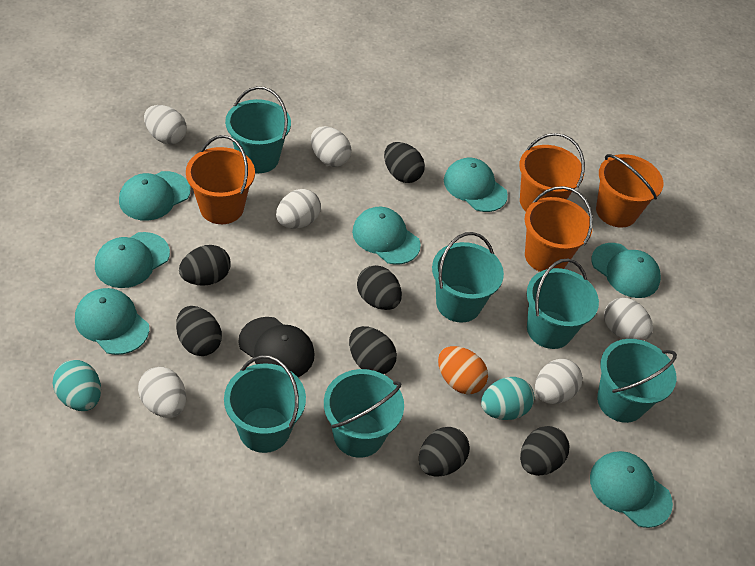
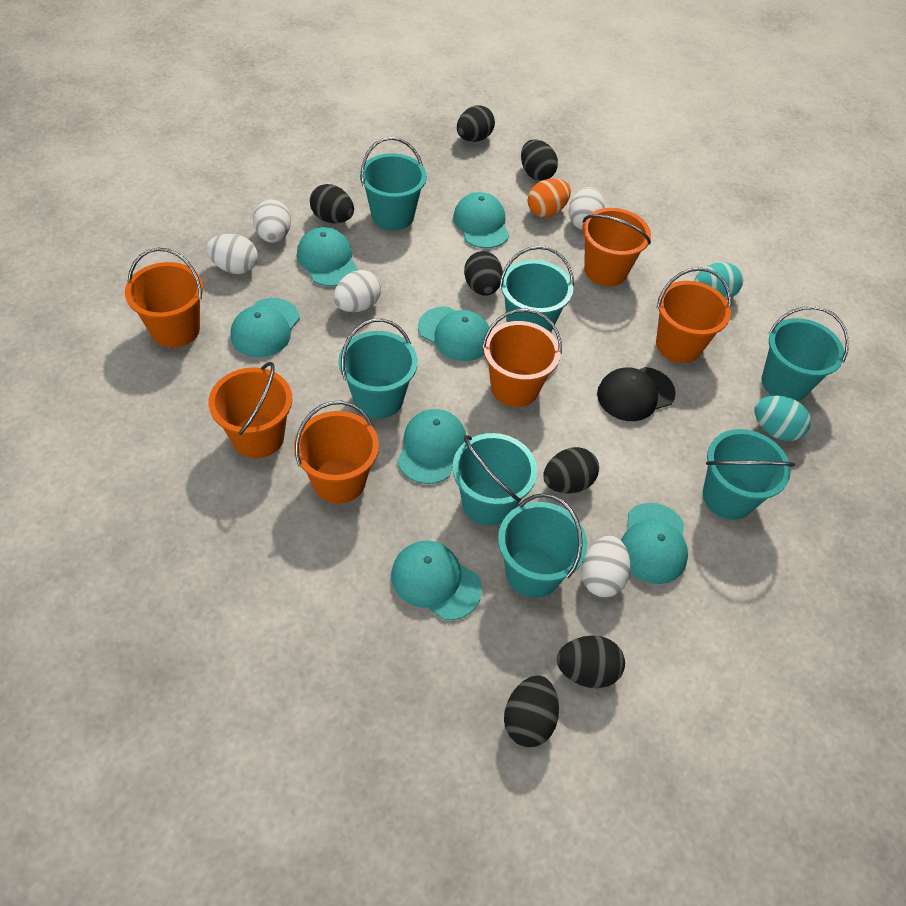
orange bucket: [186,135,255,224] [519,133,585,211] [525,186,593,272] [596,154,663,228] = 4 -> [125,248,203,348] [208,362,292,458] [294,401,379,504] [482,308,562,407] [582,208,651,286] [656,267,731,363] = 6
turquoise bucket: [224,355,306,453] [225,86,291,173] [324,369,404,458] [432,232,504,323] [527,259,599,349] [597,339,677,423] = 6 -> [338,318,418,419] [360,137,427,230] [452,433,537,526] [498,493,587,598] [499,246,574,333] [703,429,795,520] [762,306,849,401] = 7
white egg: [138,367,186,418] [144,105,187,145] [276,189,321,229] [311,126,351,167] [535,359,583,404] [604,298,653,341] = 6 -> [206,234,258,274] [253,199,291,243] [333,270,381,312] [569,187,605,230] [581,536,630,597] = 5

